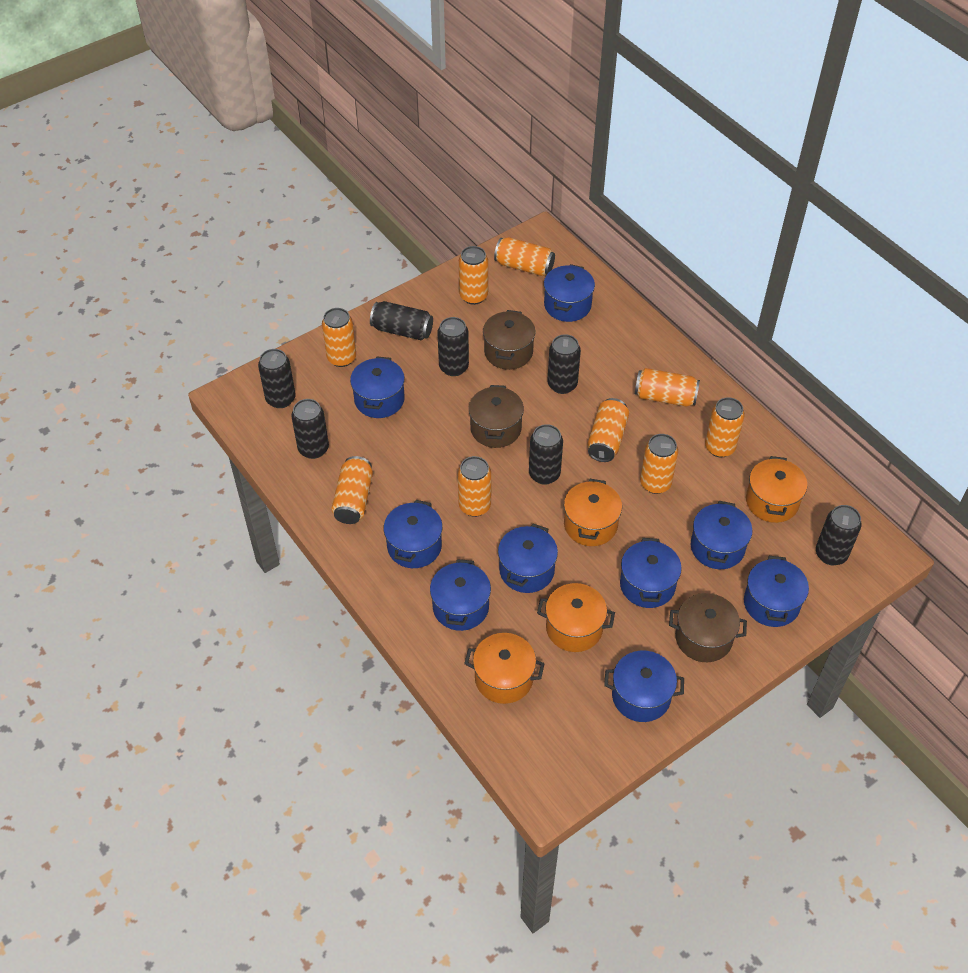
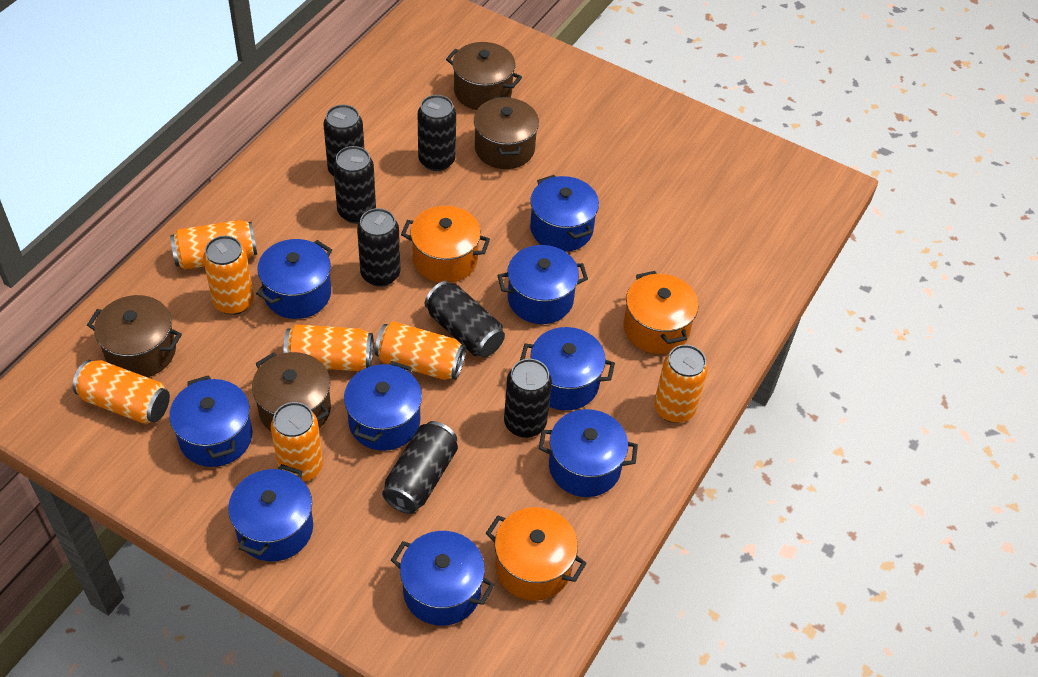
brown pot: [469,385,524,448] [483,310,536,370] [669,593,747,662] = 3 -> [87,295,182,377] [252,352,331,431] [446,42,522,110] [474,97,539,169] = 4
orange can: [322,308,356,367] [332,456,373,524] [458,456,491,517] [459,246,488,305] [494,237,555,276] [587,398,629,462] [635,368,700,407] [640,434,678,494] [705,397,745,457] = 9 -> [73,360,170,424] [170,220,257,270] [203,236,254,315] [271,402,323,482] [283,324,373,371] [375,322,466,380] [654,345,708,423] = 7
orange pot: [464,633,545,704] [537,583,615,652] [564,479,622,546] [746,456,807,523] = 4 -> [401,206,490,283] [486,507,587,601] [623,271,698,354] = 3

